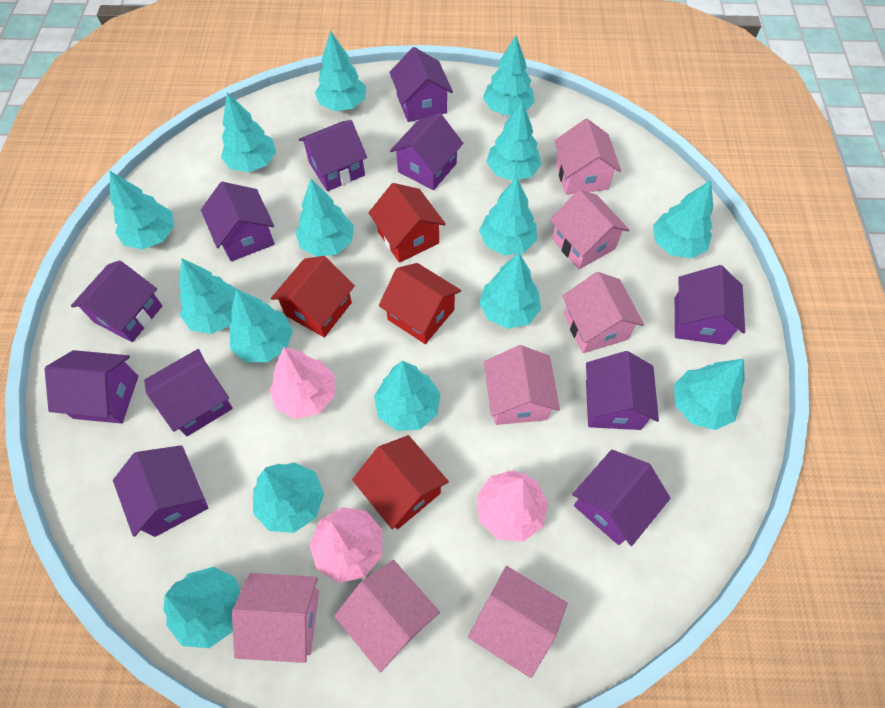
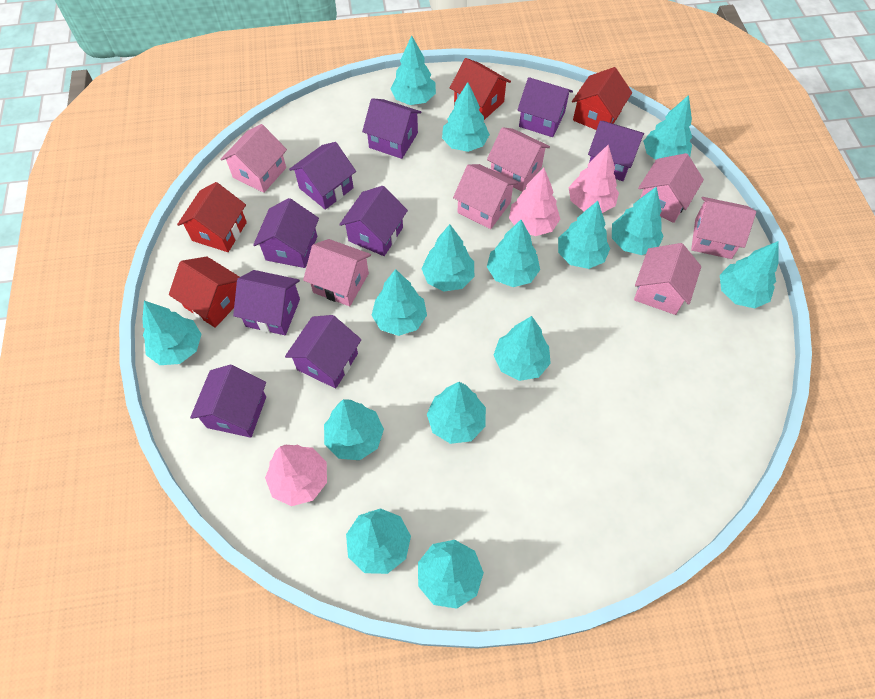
purple house: [45,350,138,424] [71,260,163,342] [113,445,208,537] [144,349,233,436] [201,182,275,261] [299,120,367,191] [389,47,453,122] [390,113,463,190] [572,450,670,546] [586,351,659,430] [675,265,745,345] = 11 -> [190,365,266,438] [233,270,300,335] [253,198,319,268] [285,315,361,388] [289,142,356,210] [339,186,408,256] [362,98,422,159] [517,77,573,137] [588,121,644,181] = 9

